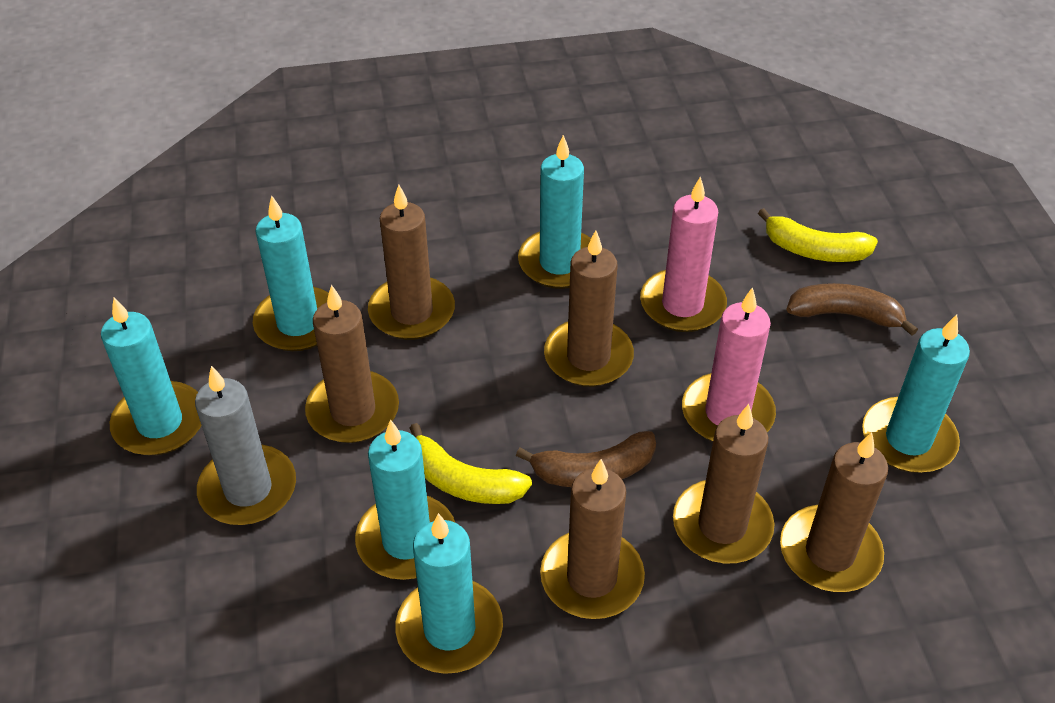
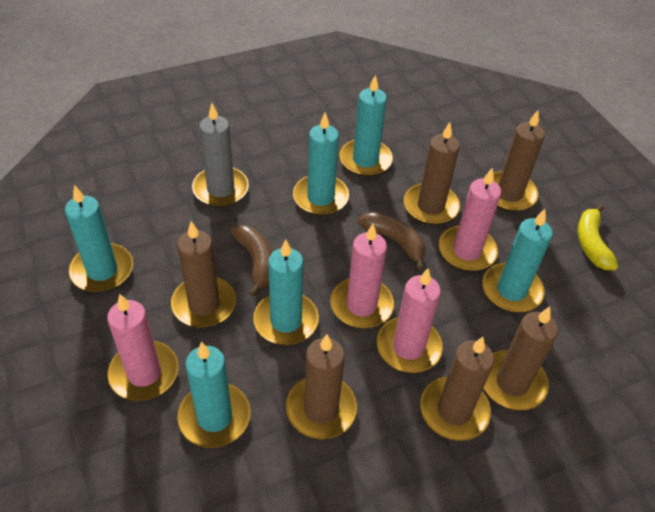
pink candle: [640,176,727,332] [682,287,776,442] = 2 -> [107,294,178,401] [330,224,394,328] [377,268,443,373] [439,167,501,271] = 4
yellow banana: [410,423,532,504] [758,208,878,262] = 2 -> [577,204,618,270] = 1

